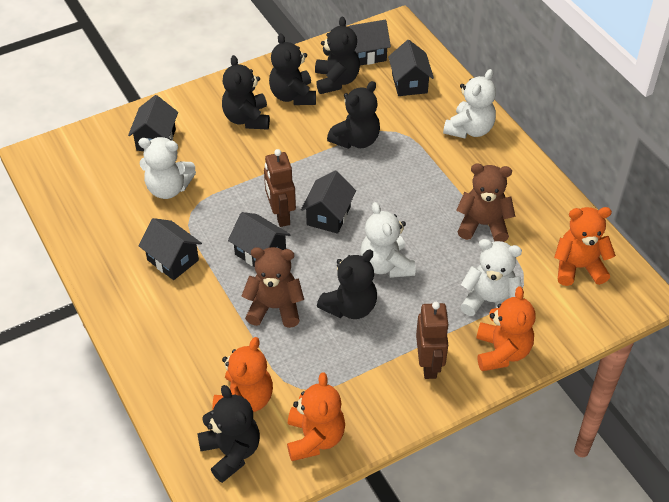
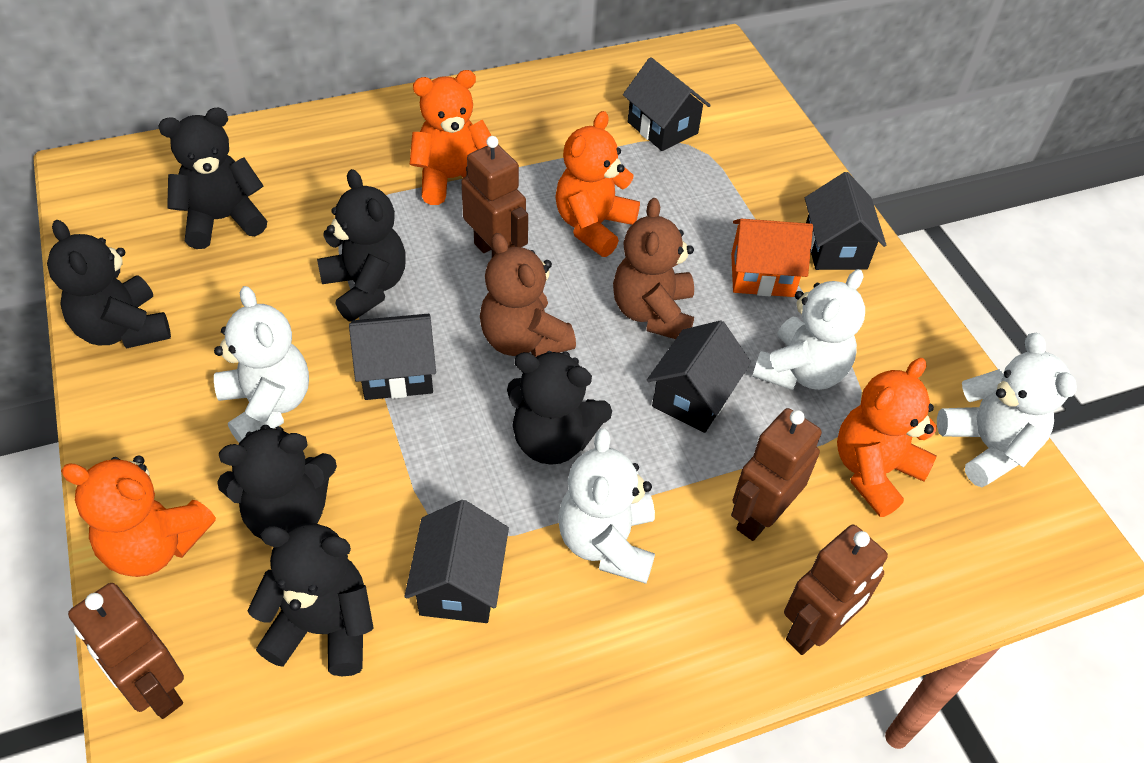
black house: [128,95,178,151] [139,218,202,280] [228,212,291,267] [301,171,356,234] [348,20,391,66] [388,40,434,96] = 6 -> [349,314,436,400] [404,500,509,623] [623,57,711,151] [647,320,751,433] [805,172,886,270] = 5
brown robot: [264,149,296,227] [416,302,449,379] = 2 -> [68,583,184,719] [461,136,528,258] [731,408,822,541] [784,525,888,655] = 4
orange house: none = 0 -> [731,219,813,297] = 1

